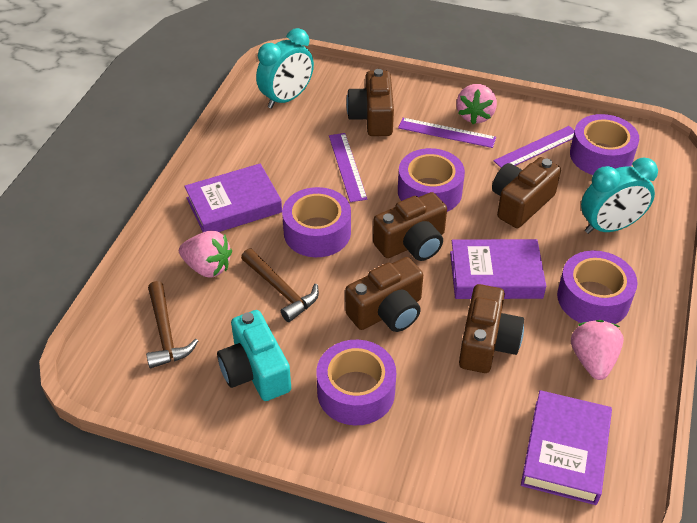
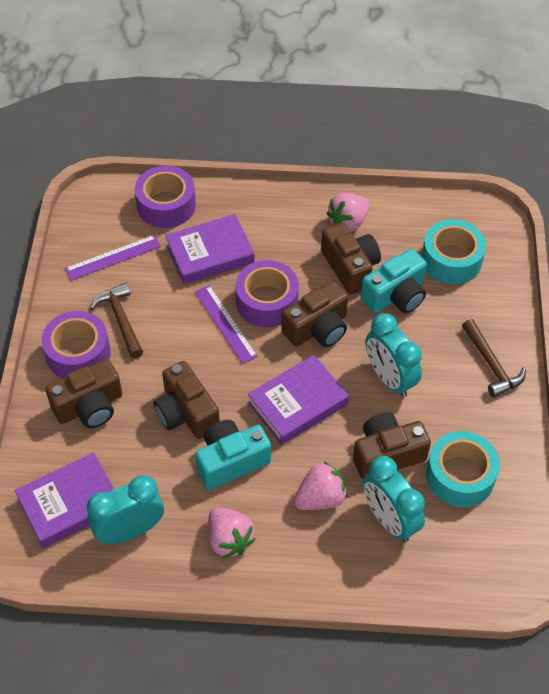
purple ruler: [329,133,367,202] [398,118,496,148] [493,126,575,168] = 3 -> [65,235,161,281] [195,285,258,364] = 2
purple tape: [282,187,351,257] [316,340,396,426] [398,148,465,212] [557,250,637,324] [570,114,639,175] = 5 -> [42,311,111,378] [135,166,196,228] [236,260,299,327] = 3
turquoise camera: [217,310,291,401] = 1 -> [195,420,271,490] [361,249,427,313] = 2
turquoise clock: [256,28,314,109] [581,157,658,234] = 2 -> [87,475,164,544] [363,456,425,542] [366,313,422,397] = 3
turquoise tape: none = 0 -> [422,219,486,284] [426,431,500,507] = 2

